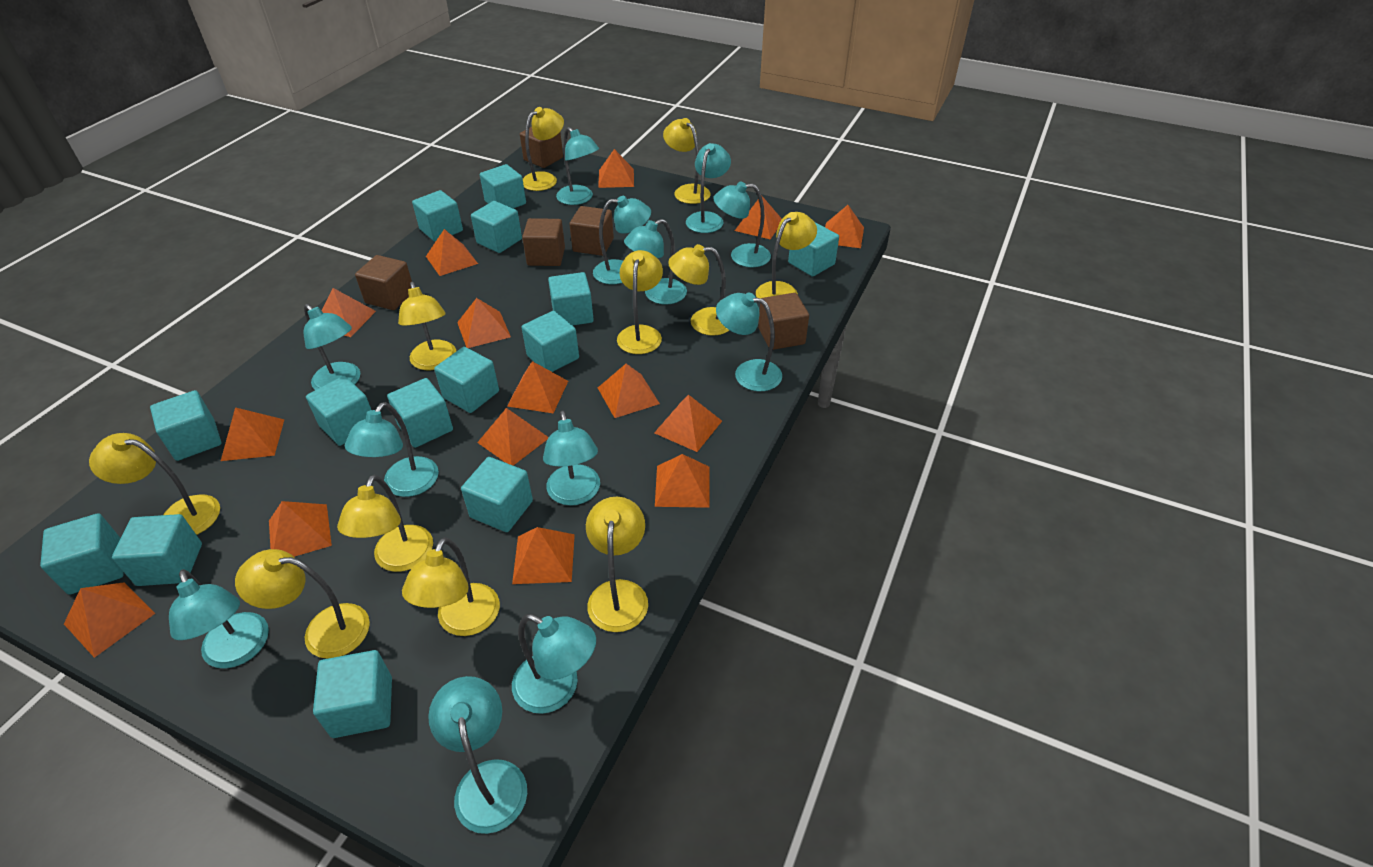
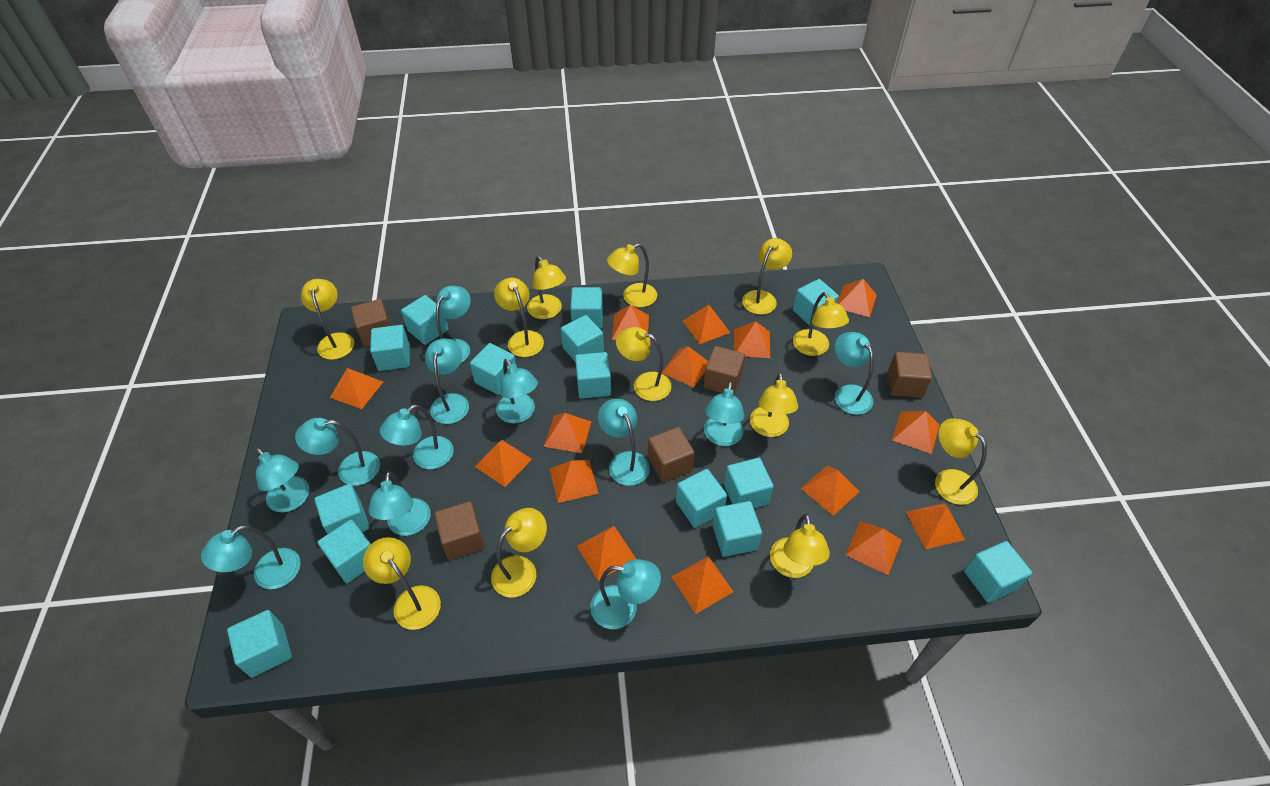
yellow lamp: [89,433,220,535] [235,549,370,659] [337,474,433,572] [398,282,456,370] [402,537,500,636] [523,107,564,191] [586,497,648,632] [617,250,663,354] [663,118,711,204] [668,244,729,336] [756,212,817,298] = 11 -> [301,279,354,360] [363,537,441,630] [491,508,547,598] [494,278,544,357] [527,256,566,319] [607,244,657,307] [616,327,671,401] [742,238,792,315] [750,372,798,437] [770,514,830,578] [793,292,849,356] [935,419,987,505] = 12

